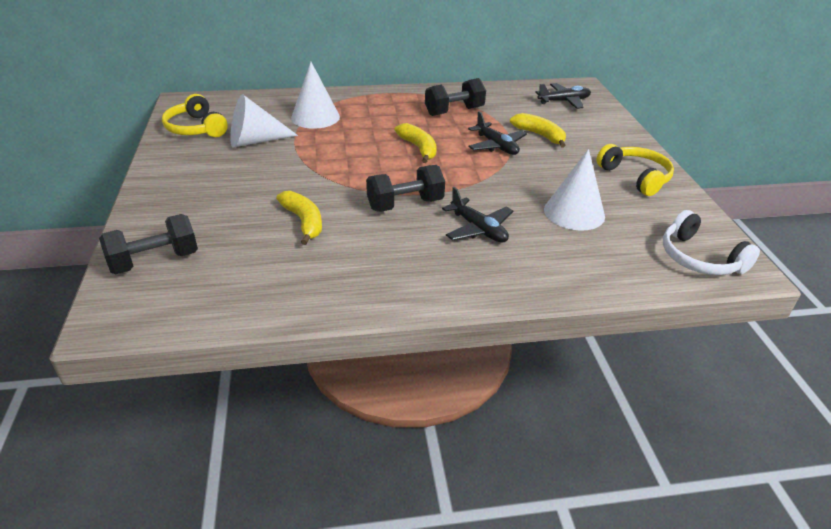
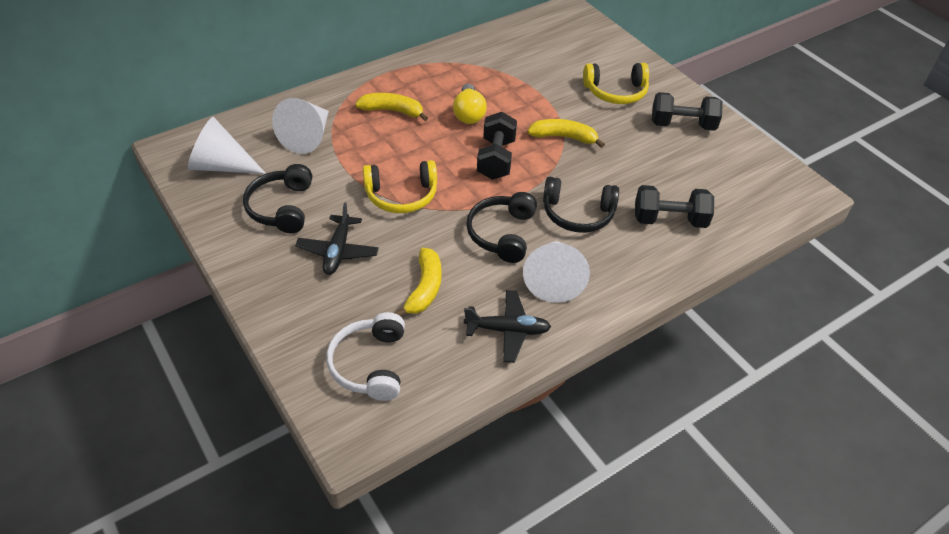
black headphones: none = 0 -> [243,164,312,233] [466,192,537,263] [543,177,619,233] = 3
black plane: [442,187,513,243] [468,111,527,155] [535,83,591,109] = 3 -> [295,202,379,275] [464,290,551,363] = 2
yellow light bulb: none = 0 -> [453,84,487,124] = 1

